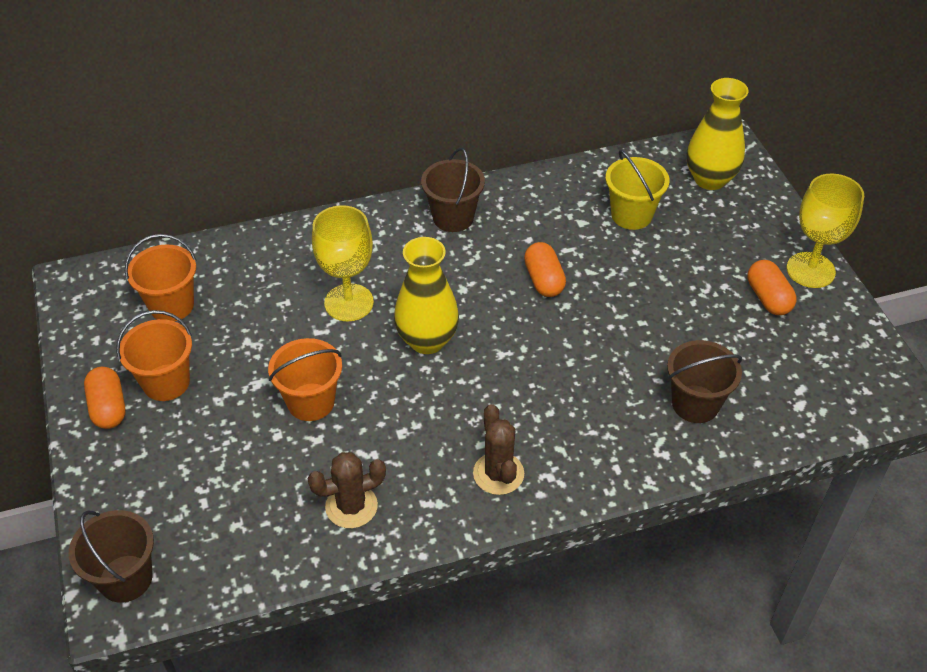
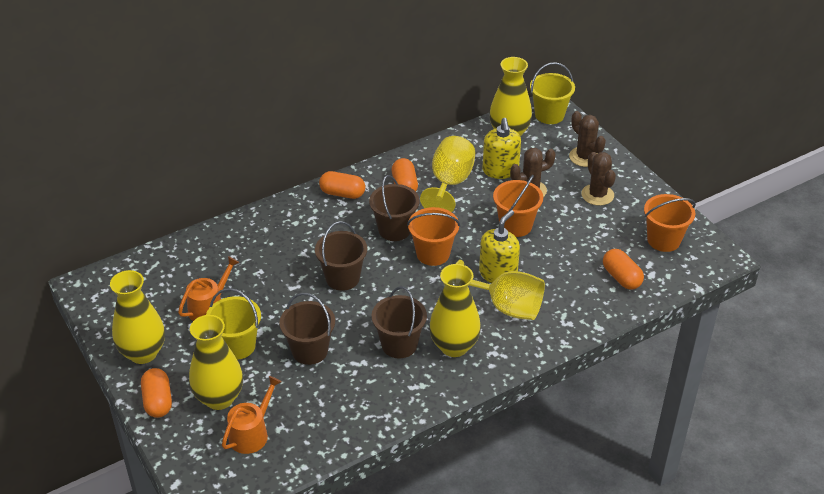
brown bucket: [69,510,154,603] [421,148,485,232] [667,340,742,423] = 3 -> [279,293,335,365] [315,221,367,291] [369,175,419,241] [372,286,427,358] = 4
brown cactus: [308,452,386,528] [473,404,524,495] = 2 -> [510,148,556,197] [569,111,606,167] [581,152,616,206] = 3
orange capsule: [84,367,126,429] [524,242,566,297] [747,260,797,315] = 3 -> [141,368,172,418] [319,171,365,199] [392,158,418,192] [603,249,644,290] = 4
orange watering can: none = 0 -> [178,256,240,321] [222,376,282,454] = 2
yellow bucket: [605,150,669,230] = 1 -> [206,288,261,360] [530,62,575,124] = 2
yellow soap dispenser: none = 0 -> [479,210,520,283] [483,118,521,179] = 2
yellow vase: [394,237,459,354] [687,78,749,190] = 2 -> [110,270,165,364] [189,315,243,410] [429,264,481,357] [489,57,532,137] = 4

